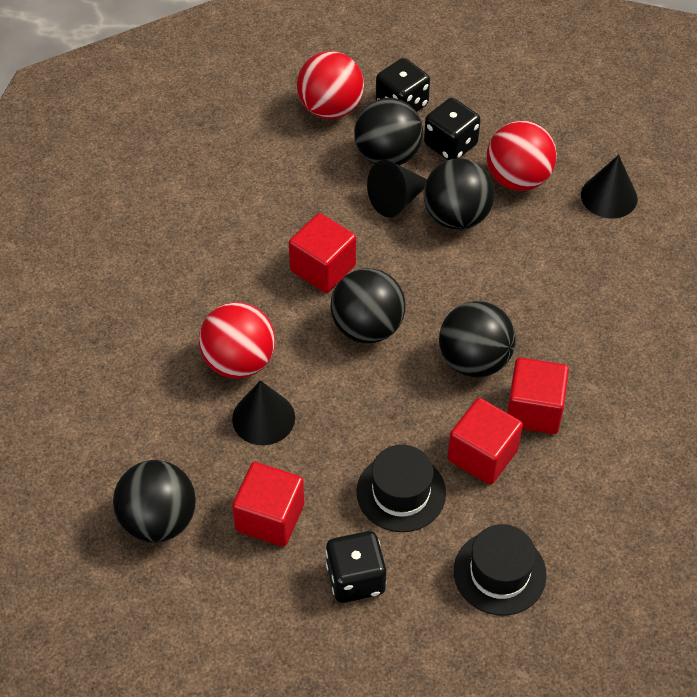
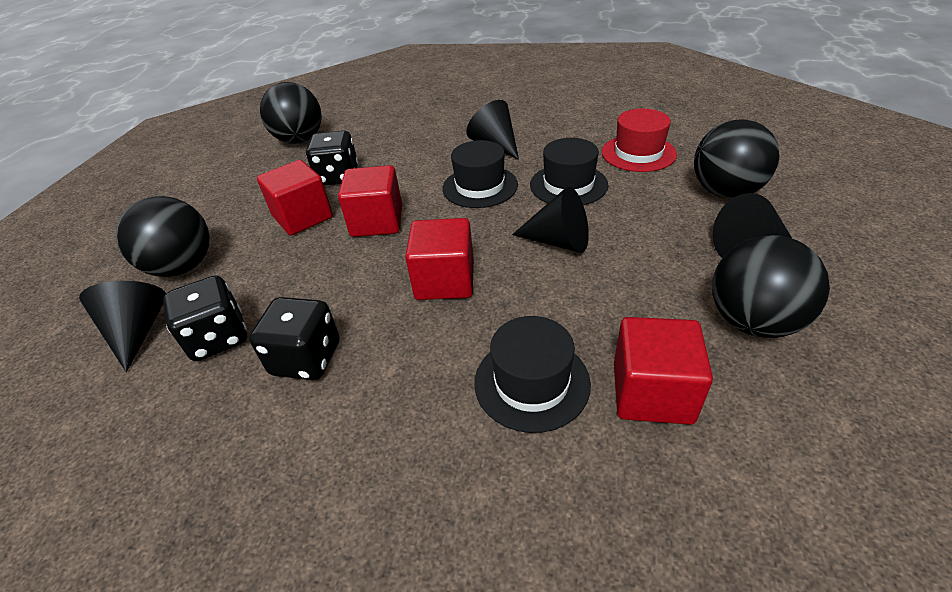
black ball: [113,460,196,543] [331,268,406,343] [354,98,423,165] [424,158,495,230] [439,301,516,377] = 5 -> [116,196,210,277] [260,82,322,144] [694,119,780,198] [712,235,830,338] = 4
black cone: [232,380,295,445] [367,160,427,217] [581,155,638,219] = 3 -> [79,281,166,372] [466,100,519,160] [512,187,589,253] [712,193,792,258] = 4
black hat: [357,445,446,532] [454,524,547,616] = 2 -> [442,140,518,208] [474,316,591,433] [530,138,609,205] = 3
red ball: [199,302,275,379] [297,51,364,119] [487,121,557,191] = 3 -> none = 0
red hat: none = 0 -> [602,109,677,172] = 1

